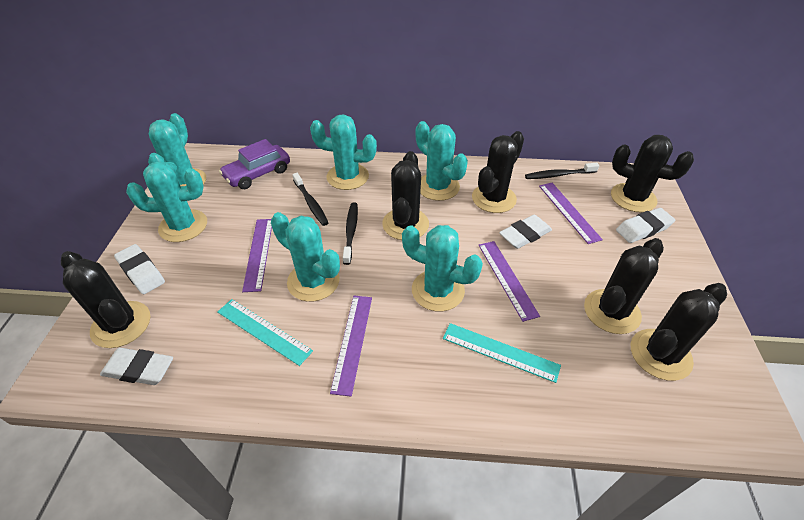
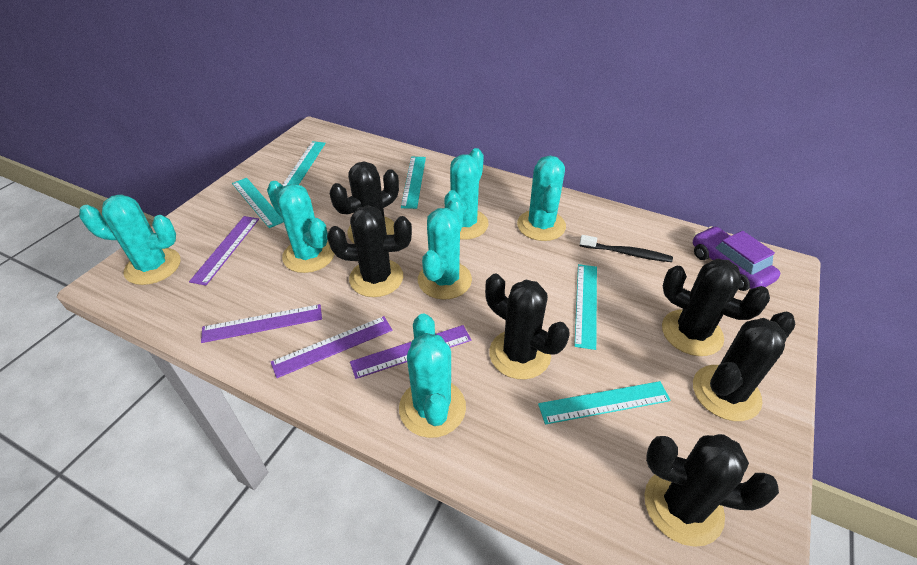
black toothbrush: [292,173,328,226] [343,203,358,265] [525,163,599,179] = 3 -> [580,235,673,262] = 1
turquoise ruler: [217,299,313,366] [443,323,561,383] = 2 -> [232,178,284,228] [283,141,326,187] [401,157,426,209] [538,381,671,424] [574,264,597,350] = 5
white eraser: [100,348,173,385] [114,244,165,294] [499,215,552,249] [616,208,675,243] = 4 -> none = 0

